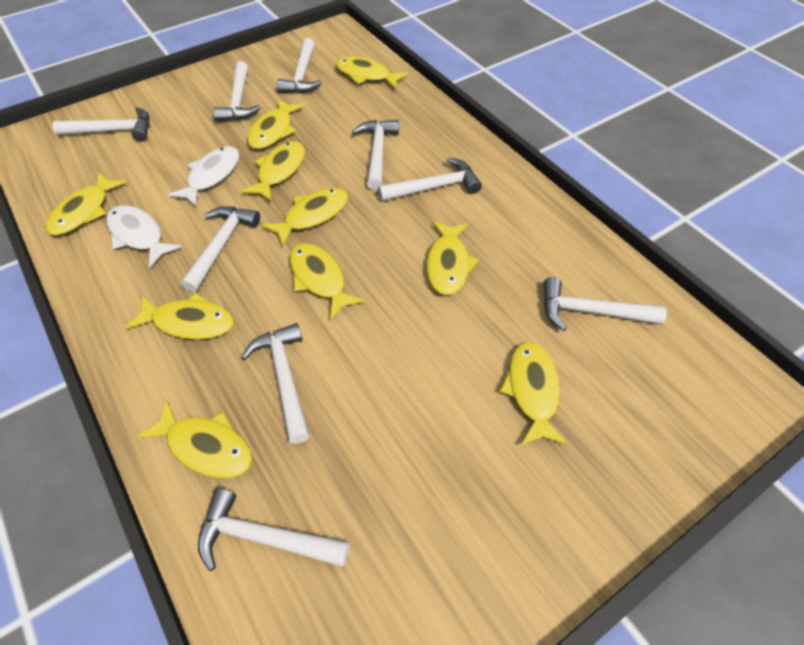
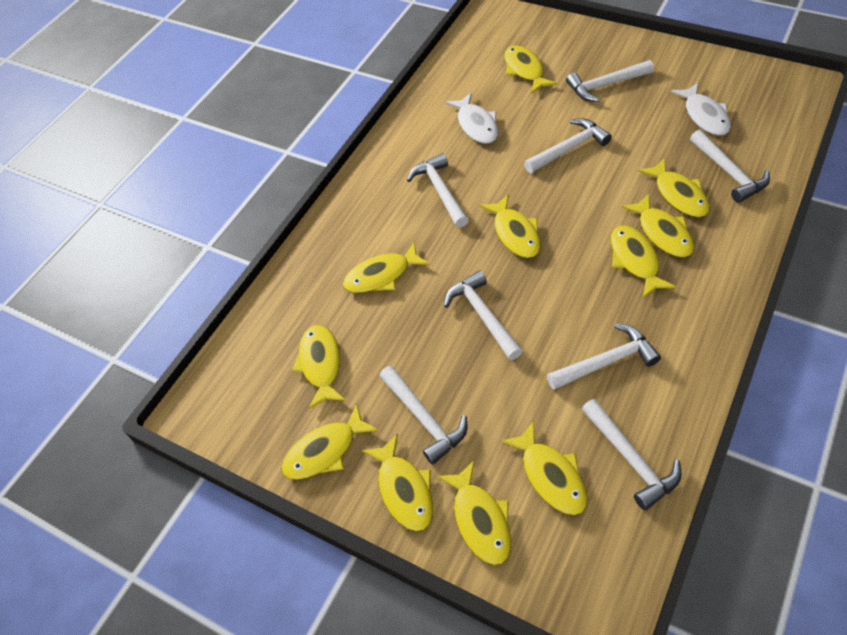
white hammer: [53,107,150,141] [181,206,260,293] [198,488,350,571] [213,61,261,122] [241,323,310,444] [277,38,322,93] [352,120,399,190] [378,158,482,201] [544,277,667,331] = 9 -> [379,366,467,465] [407,153,469,228] [444,270,523,360] [524,118,612,173] [547,323,661,390] [566,60,654,102] [582,399,681,511] [690,130,770,203] = 8
yellow fish: [46,173,127,236] [125,293,234,340] [137,400,252,478] [241,141,305,201] [247,99,304,149] [262,188,348,246] [290,243,365,320] [336,57,408,89] [426,221,479,295] [499,342,568,445] = 10 -> [281,403,378,480] [292,325,346,409] [343,242,430,293] [362,433,433,531] [437,461,511,565] [480,194,541,258] [501,421,588,515] [504,45,557,94] [611,226,676,298] [621,193,694,258] [638,158,710,217] = 11

